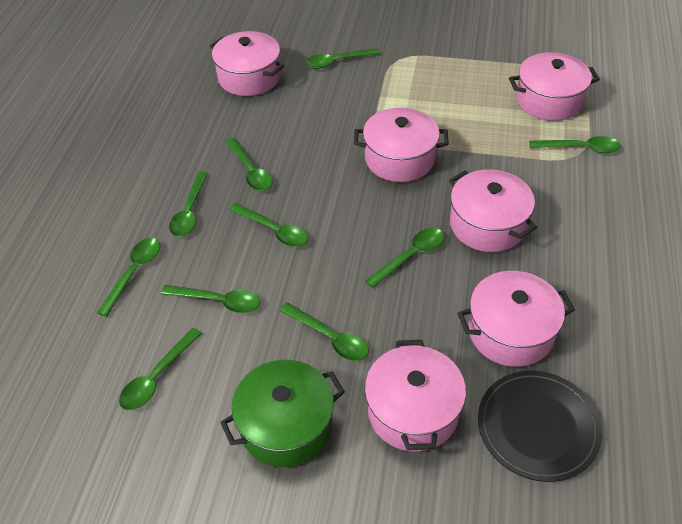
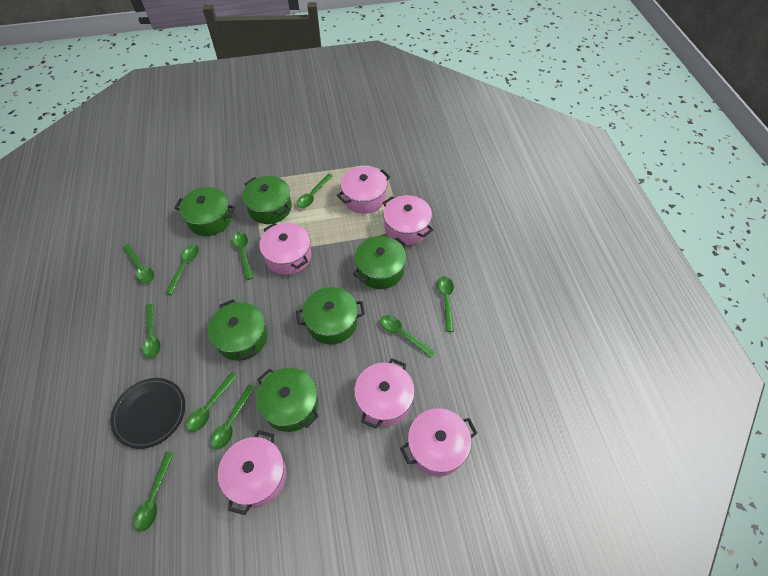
green pot: [220,360,345,467] = 1 -> [175,187,235,236] [208,299,268,361] [242,176,292,224] [256,368,319,432] [296,287,365,344] [353,236,407,289] = 6

